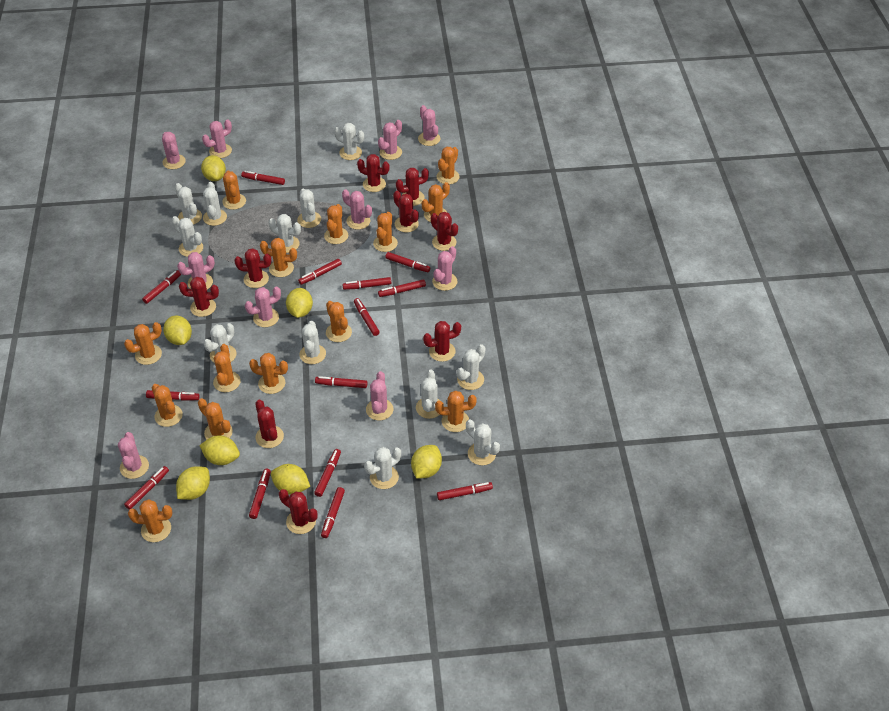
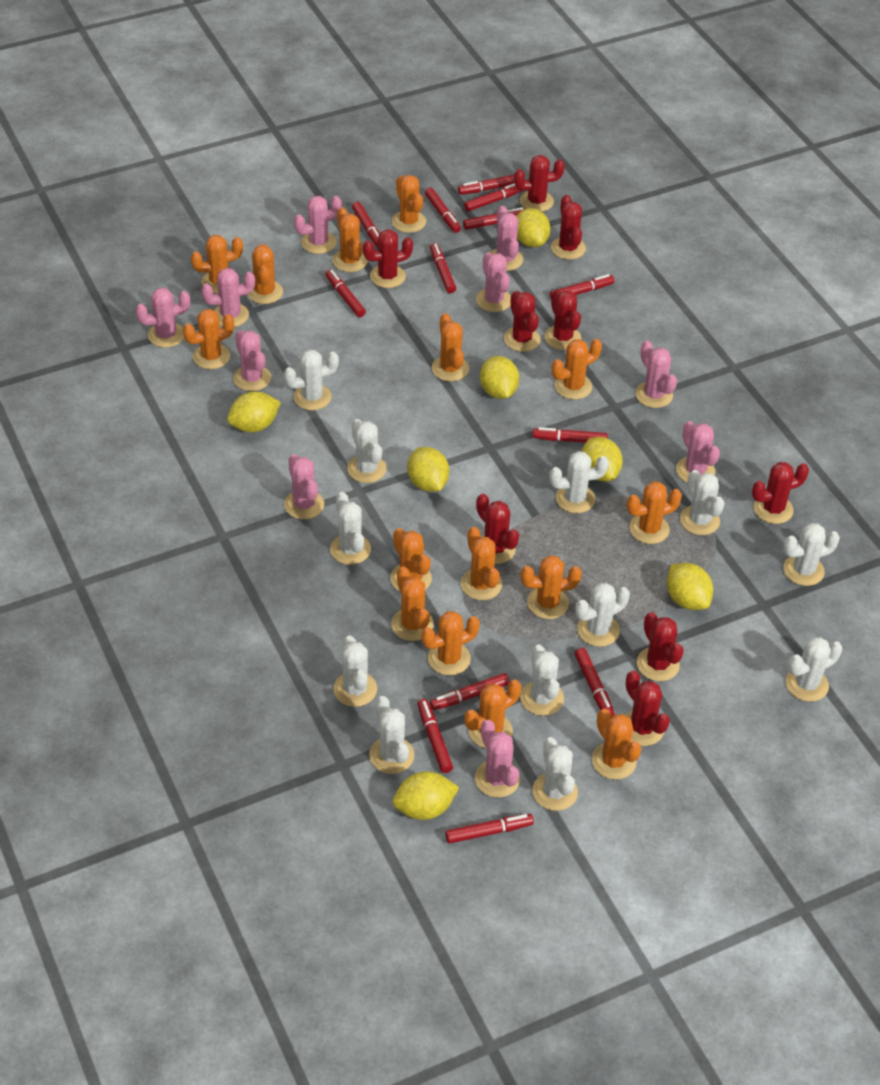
orange cactus: [124,322,162,365] [128,499,172,542] [152,384,183,427] [198,398,233,439] [213,344,241,392] [222,171,246,210] [249,353,288,394] [260,238,297,277] [324,204,348,244] [326,301,352,342] [373,212,398,252] [421,182,450,222] [435,391,477,432] [436,147,460,184] = 14 -> [183,309,234,369] [191,235,243,294] [247,244,283,304] [332,207,368,272] [390,528,432,591] [391,566,434,641] [392,175,426,233] [421,611,480,676] [432,313,469,382] [461,527,502,600] [464,680,521,748] [521,555,582,619] [552,339,602,400] [592,709,642,780] [627,482,682,544] = 15
red marker: [124,466,169,510] [142,270,181,304] [146,390,200,401] [241,171,285,185] [249,469,271,519] [298,259,342,285] [314,449,341,497] [315,376,367,388] [321,487,345,538] [343,277,391,290] [354,298,380,336] [378,279,426,297] [385,252,430,272] [437,482,493,500] = 14 -> [326,270,366,317] [352,202,380,248] [417,699,453,773] [425,187,461,233] [430,243,456,293] [430,673,510,710] [445,814,534,843] [458,175,514,195] [463,207,524,230] [464,183,523,211] [533,427,608,443] [550,274,615,298] [575,648,615,718] = 13

